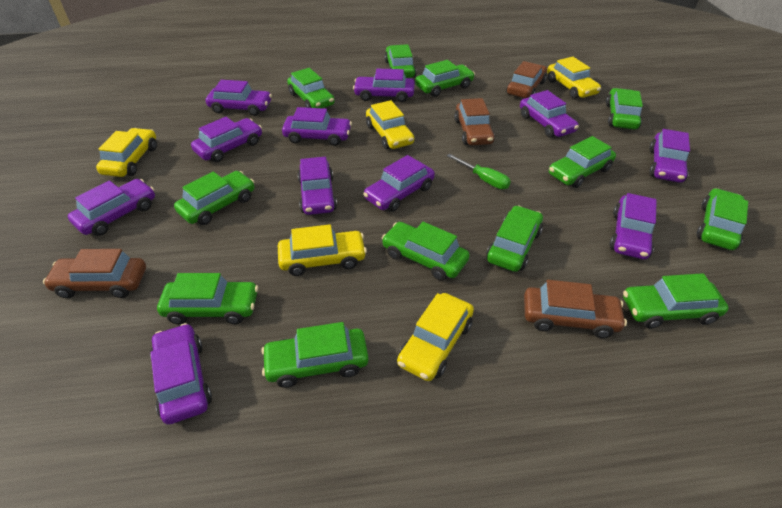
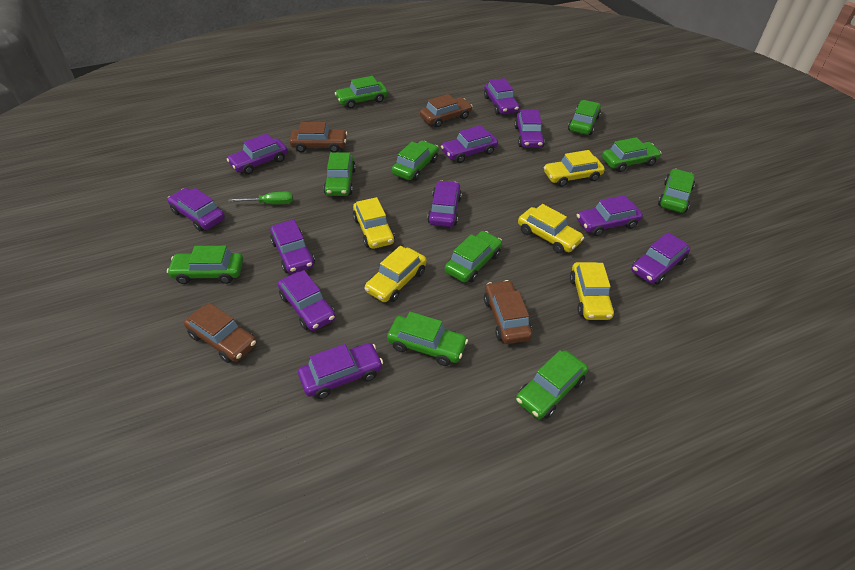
green car: [157,273,258,324] [174,171,254,225] [261,322,369,388] [287,68,335,108] [382,222,470,281] [384,44,416,78] [415,60,475,97] [486,205,543,272] [549,136,616,188] [606,88,643,129] [623,273,729,329] [697,188,748,250] = 12 -> [167,246,243,284] [323,152,356,196] [335,76,388,109] [387,312,468,366] [392,141,439,181] [445,231,502,283] [516,350,588,419] [568,100,601,135] [602,137,661,172] [658,169,695,213] = 10

